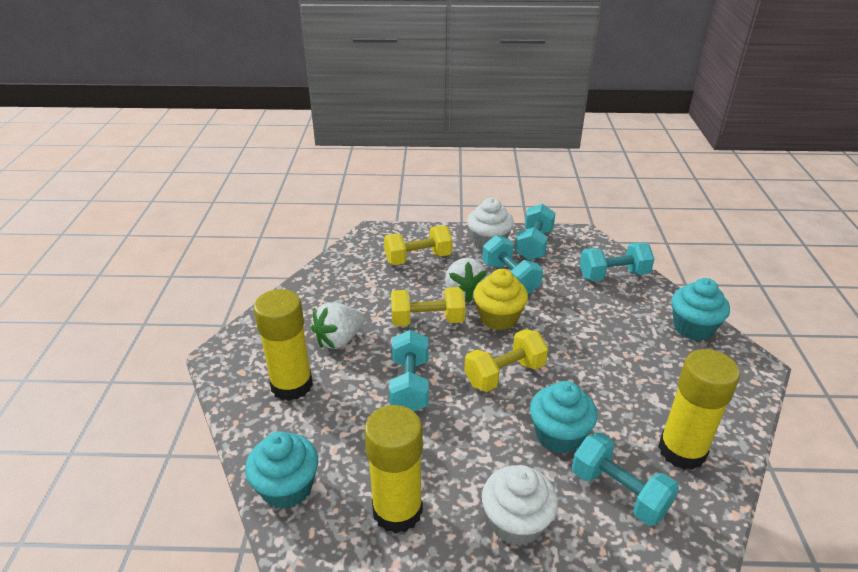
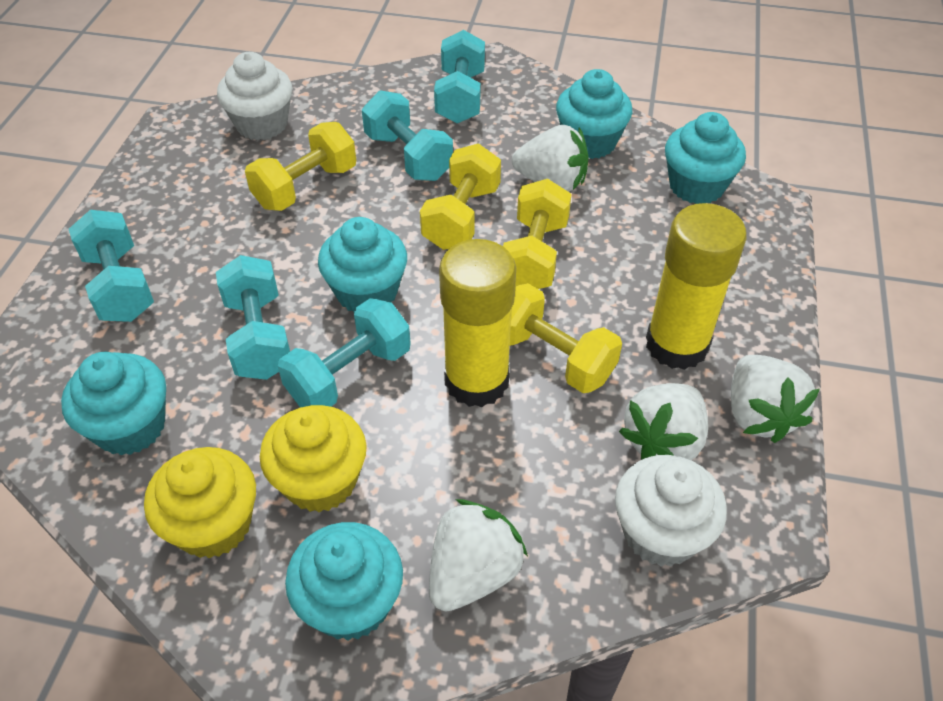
turquoise cupcake: [245,431,318,509] [530,381,597,454] [672,278,730,340] = 3 -> [61,352,166,455] [285,522,403,641] [318,217,407,312] [556,69,633,159] [665,112,746,204] = 5
white strawberry: [311,302,365,349] [445,258,488,303] = 2 -> [429,499,528,612] [512,125,588,191] [619,383,708,460] [731,355,820,443] = 4
yellow cupcake: [473,269,528,330] = 1 -> [144,447,256,559] [260,405,367,512] = 2
yellow dumbbell: [384,225,453,265] [391,287,465,326] [464,329,548,392] = 3 -> [245,122,356,211] [420,144,501,250] [503,179,572,289] [510,283,622,393] = 4
yellow glue stick: [253,289,313,401] [364,405,423,534] [658,349,740,470] = 3 -> [439,239,516,407] [646,203,747,370] = 2

